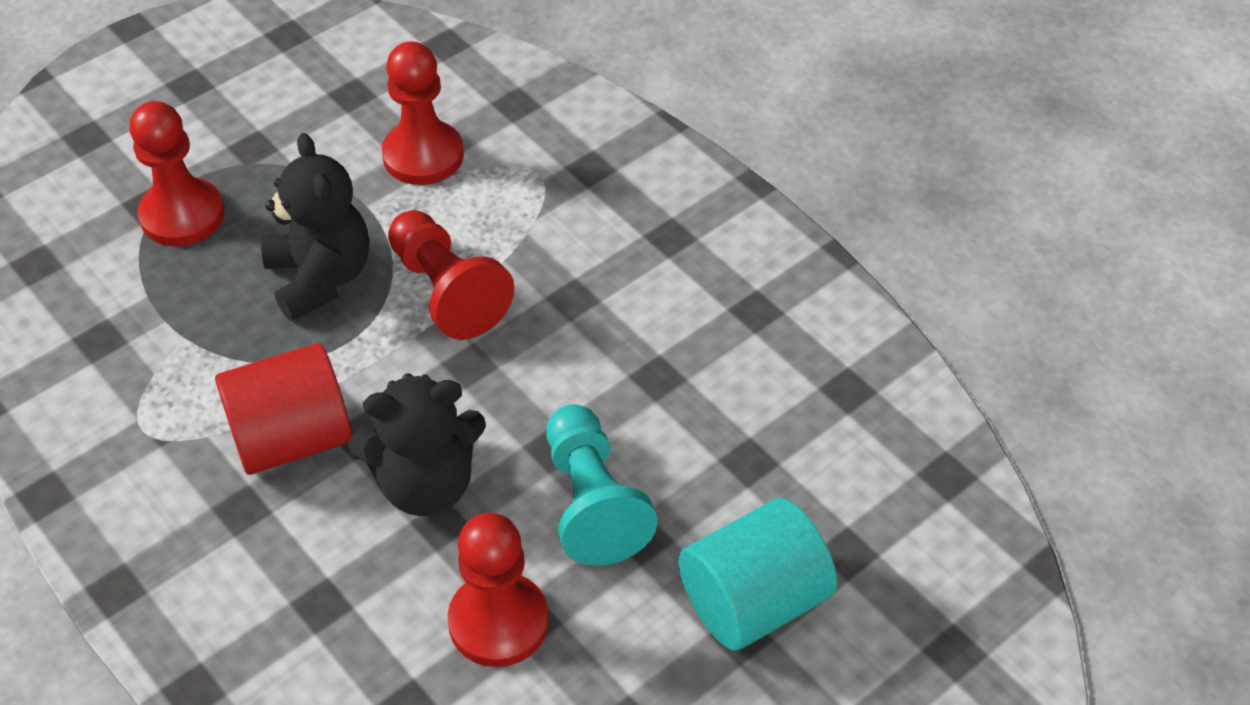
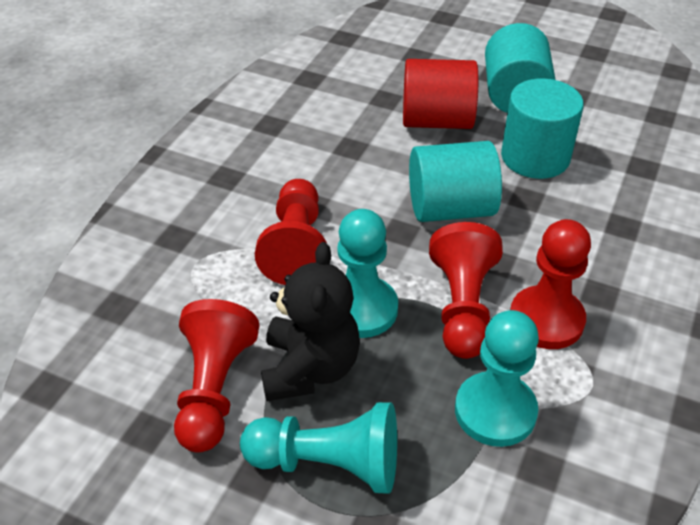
black teddy bear: [261,133,369,321] [348,373,486,516] = 2 -> [261,242,360,401] = 1
turquoise cylinder: [678,498,837,651] = 1 -> [409,141,502,222] [485,23,555,113] [501,78,584,179] = 3
turquoise pawn: [546,404,658,566] = 1 -> [240,402,397,494] [338,209,398,338] [455,310,539,447] = 3

